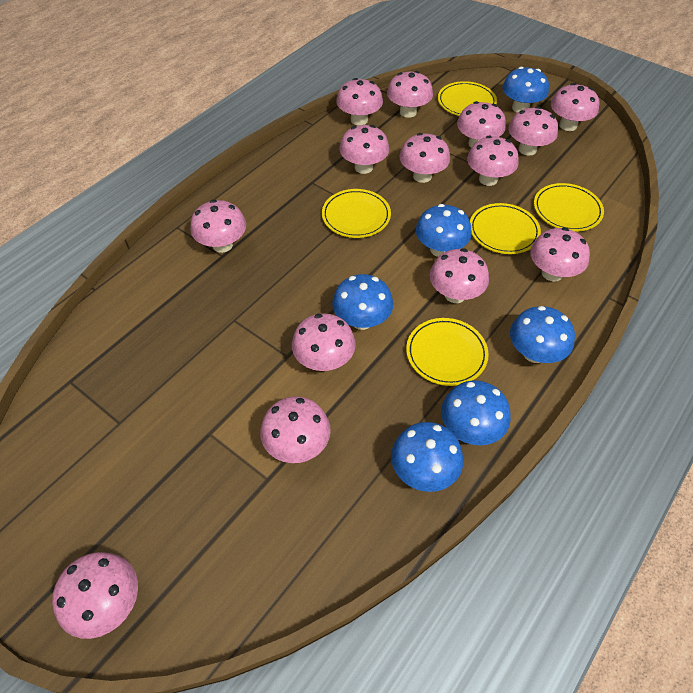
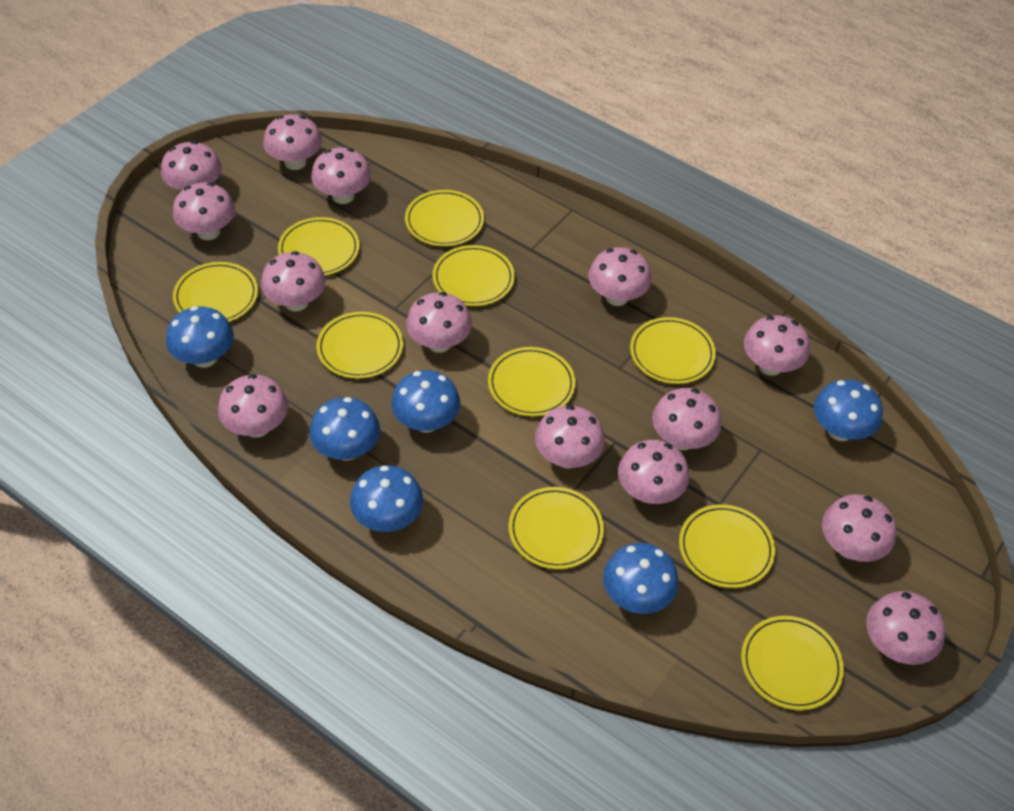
yellow plate: [322,189,391,238] [406,318,489,386] [438,81,497,116] [470,203,541,254] [534,183,604,231] = 5 -> [173,262,258,322] [278,217,360,276] [317,312,403,379] [405,190,484,247] [432,245,515,306] [488,347,576,417] [509,487,604,569] [630,317,716,384] [679,504,775,588] [741,616,844,710] = 10

